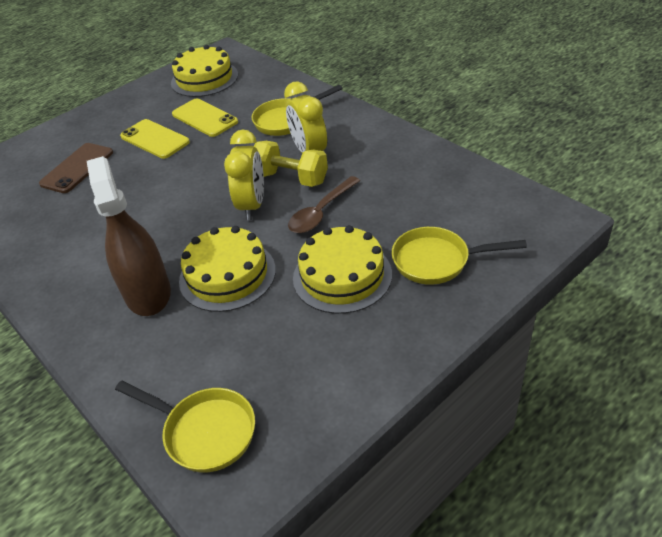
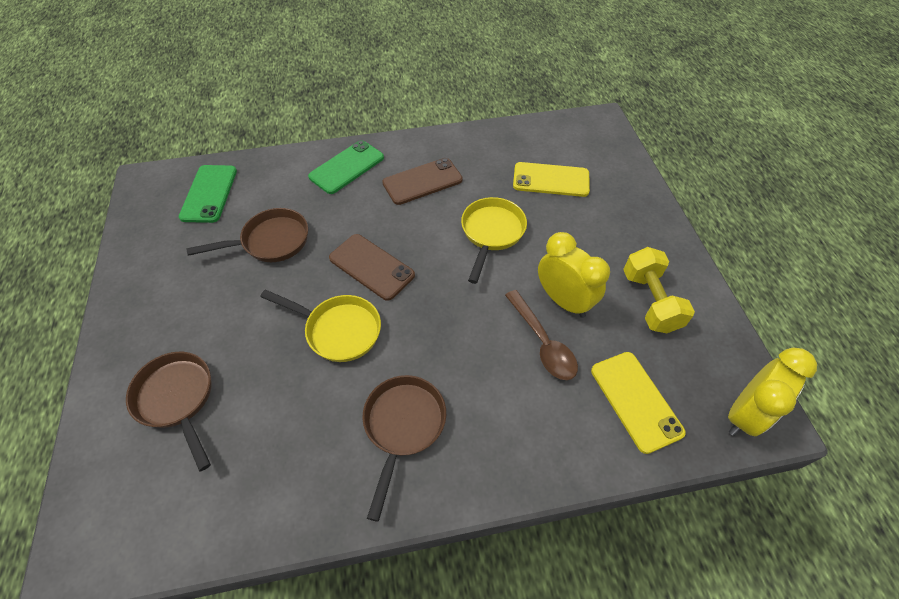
brown pan: none = 0 -> [126,352,212,471] [187,208,308,262] [362,375,446,522] = 3
brown phone: [39,143,113,193] = 1 -> [329,234,415,301] [382,158,463,205] = 2
brown spray bottle: [87,156,171,316] = 1 -> none = 0
green phone: none = 0 -> [179,165,237,223] [308,140,384,194] = 2
yellow cake: [171,45,238,97] [179,226,276,312] [293,225,392,314] = 3 -> none = 0
yellow pan: [115,380,255,472] [252,85,343,136] [392,227,527,285] = 3 -> [260,290,381,362] [461,197,527,284] = 2

